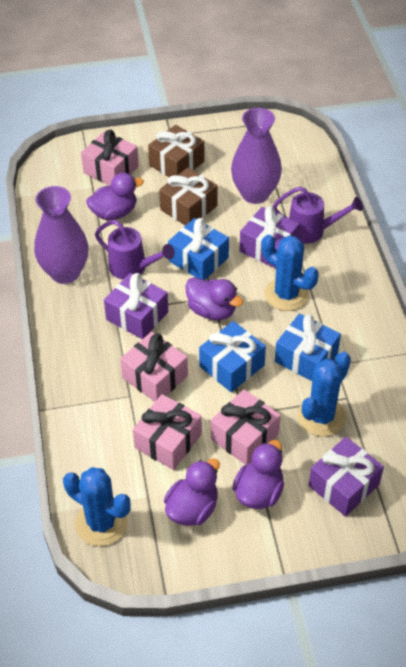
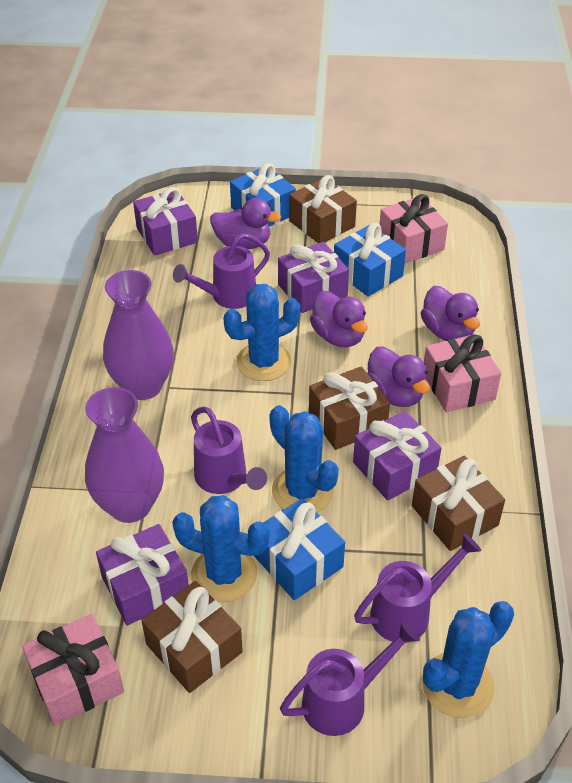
blue cactus: [63,467,131,546] [262,235,319,311] [297,352,351,436] = 3 -> [172,495,270,602] [223,284,300,381] [269,405,339,512] [422,601,514,718] = 4
brown gift: [148,125,204,177] [159,168,218,226] = 2 -> [141,581,243,693] [289,175,357,243] [309,366,390,450] [412,456,505,551] = 4
pink gift: [81,130,139,186] [120,332,188,402] [133,394,202,470] [211,389,281,465] = 4 -> [22,614,124,726] [380,194,448,263] [424,334,501,412] = 3
purple gift: [104,273,168,339] [240,206,300,269] [309,437,384,517] = 3 -> [96,524,189,625] [133,187,198,256] [278,242,349,313] [353,411,441,501] = 4
purple watering can: [95,220,175,279] [273,187,363,244] = 2 -> [173,233,270,309] [191,407,267,494] [280,621,420,736] [354,533,481,643] = 4

